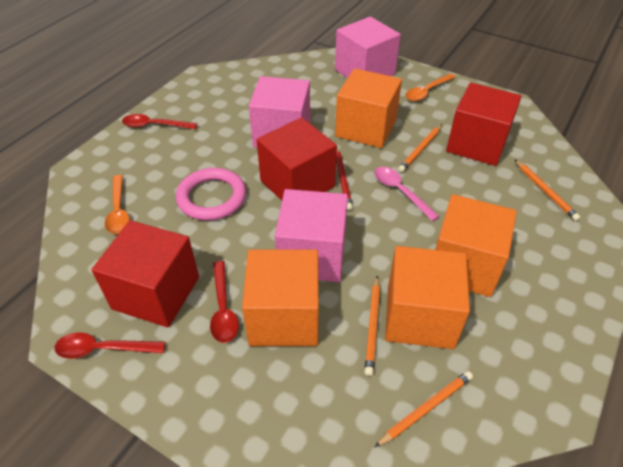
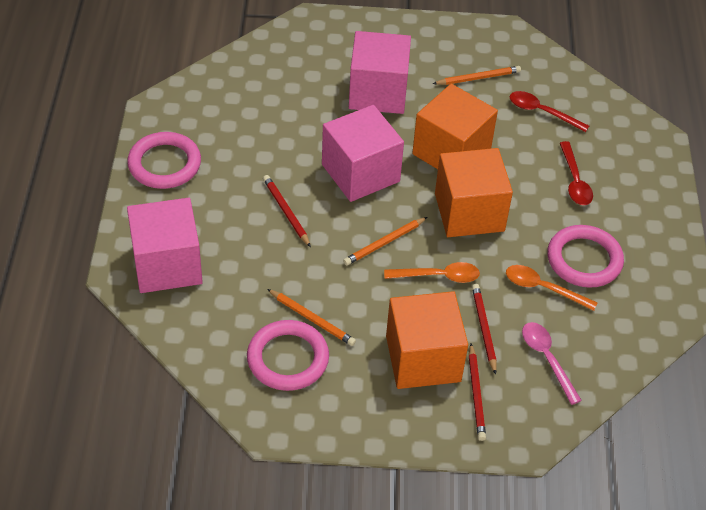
orange cube: [242,250,319,346] [335,68,402,148] [385,246,470,349] [435,194,517,297] = 4 -> [386,291,468,389] [412,84,498,169] [435,148,513,237] = 3
orange pencil: [365,276,380,376] [375,371,473,447] [398,124,442,172] [514,159,580,221] = 4 -> [267,289,356,346] [343,217,427,265] [433,66,521,85] = 3
pink ring: [176,168,246,220] = 1 -> [127,132,201,189] [247,320,329,391] [547,225,624,288] = 3
red cube: [91,220,199,327] [257,117,337,201] [446,83,522,166] = 3 -> none = 0
red pencil: [336,148,353,210] = 1 -> [263,175,311,247] [469,344,486,441] [472,284,497,375] = 3
red spoon: [54,332,165,359] [122,114,197,129] [210,261,239,343] = 3 -> [510,91,589,132] [560,141,593,205] = 2

